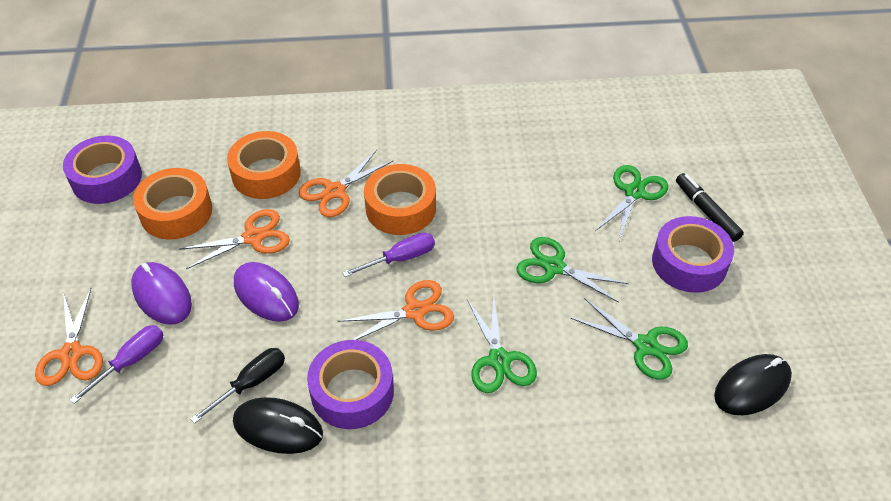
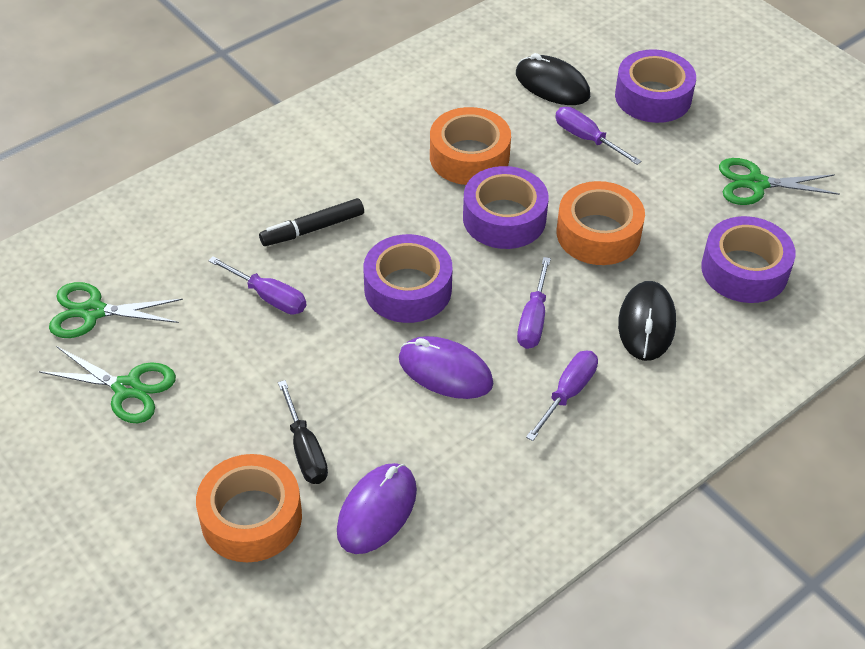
green scissors: [467,296,537,393] [516,237,629,303] [571,299,688,380] [595,165,668,241] = 4 -> [39,346,176,423] [49,282,183,338] [719,158,840,205] = 3
orange scissors: [35,288,103,386] [180,209,290,269] [298,150,393,217] [338,280,454,340] = 4 -> none = 0
purple screwdriver: [70,325,163,404] [342,232,435,277] = 2 -> [208,256,306,315] [517,257,551,349] [526,351,598,441] [555,107,641,165] = 4
purple tape: [63,135,142,204] [307,340,394,429] [652,216,734,293] = 3 -> [363,234,453,323] [463,166,549,249] [615,49,696,123] [701,216,796,303] = 4

